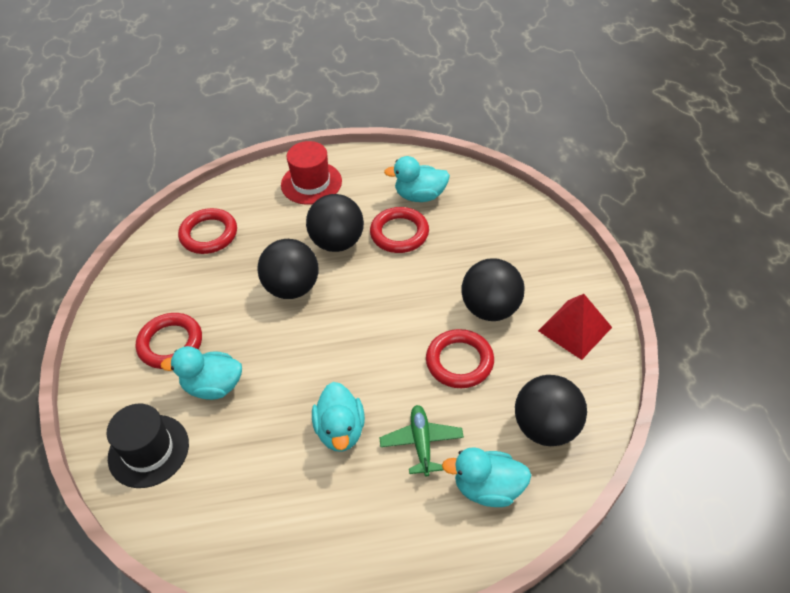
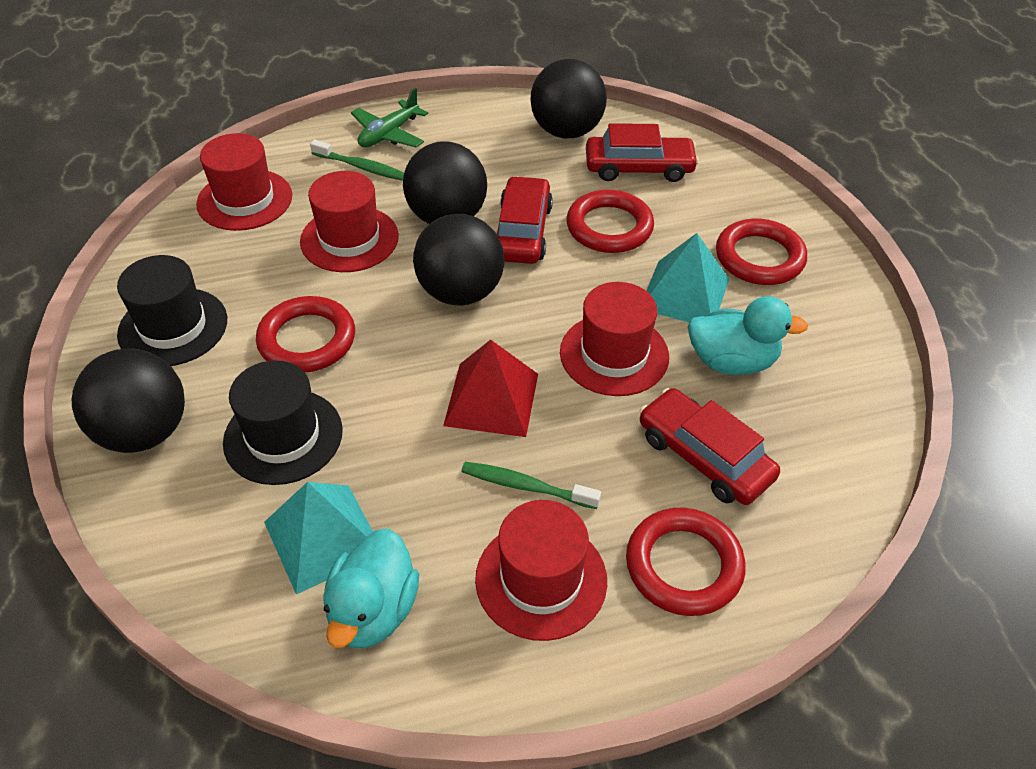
black hat: [106,404,189,488] = 1 -> [117,255,227,366] [223,361,343,485] = 2
green toothbrush: none = 0 -> [310,139,404,181] [461,462,601,509] = 2
red car: none = 0 -> [497,176,553,264] [586,123,699,182] [639,388,780,505] = 3
red hat: [281,141,342,205] = 1 -> [196,133,292,231] [300,171,399,272] [475,500,607,641] [560,282,669,396] = 4
turquoise duck: [161,346,242,400] [312,382,365,452] [384,156,450,202] [442,447,531,507] = 4 -> [323,529,419,648] [688,296,808,375] = 2
turquoise pyramid: none = 0 -> [264,482,373,594] [647,233,729,322] = 2

